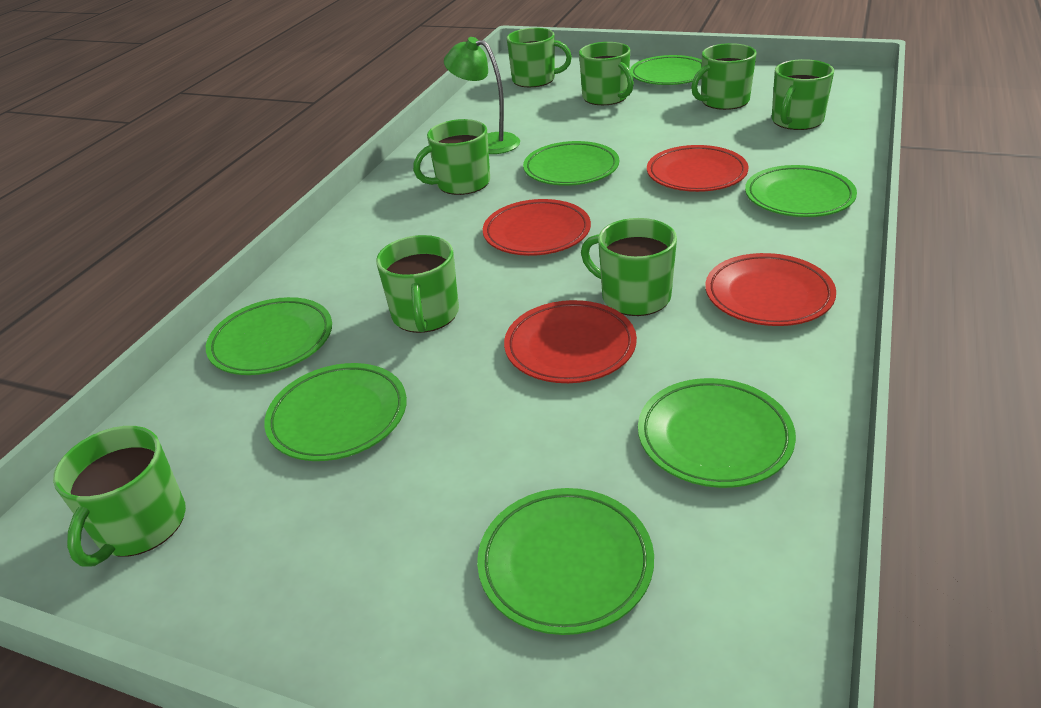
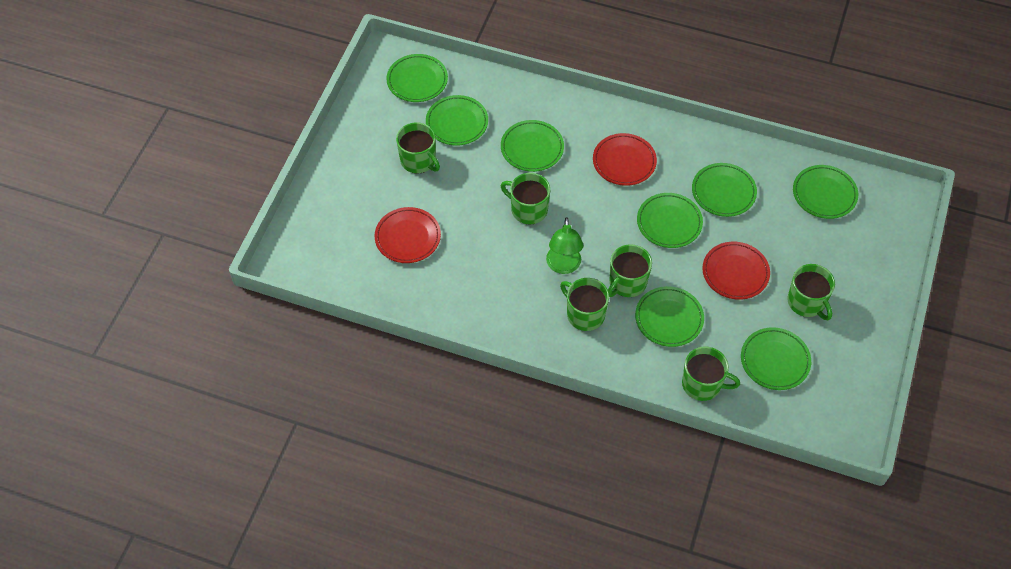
green mug: [53,426,186,567] [376,235,459,333] [413,119,490,195] [507,28,572,87] [579,42,634,105] [581,218,677,316] [691,43,757,110] [772,59,834,130] = 8 -> [396,122,440,174] [501,173,550,225] [560,278,609,331] [608,244,652,297] [682,347,740,401] [787,264,835,320] = 6
green plate: [206,297,332,375] [264,363,407,461] [477,488,654,635] [523,141,619,186] [630,55,702,85] [638,378,796,488] [745,165,857,217] = 7 -> [386,54,448,102] [426,95,488,146] [501,120,564,172] [635,286,704,347] [637,193,703,248] [692,163,757,217] [741,327,811,390] [793,165,858,219] = 8
red plate: [483,199,591,256] [504,300,637,383] [647,145,749,192] [705,253,836,326] = 4 -> [374,207,441,263] [593,133,657,186] [702,242,770,300] = 3

